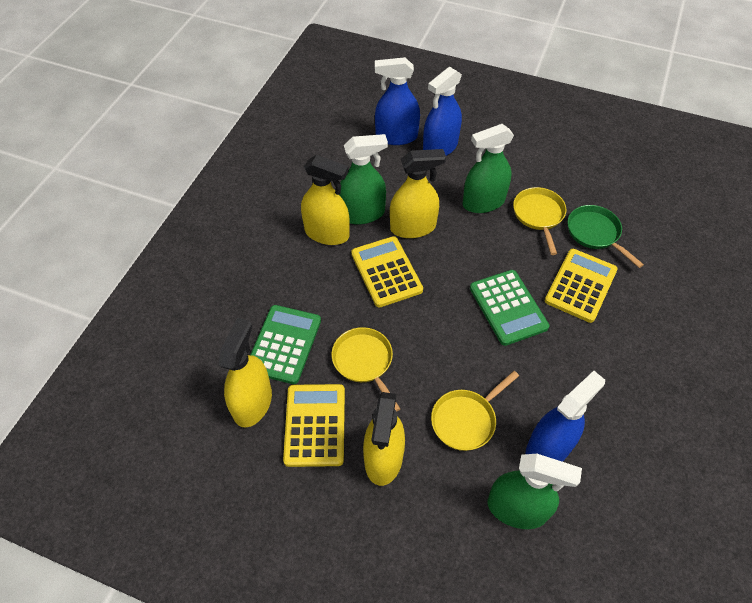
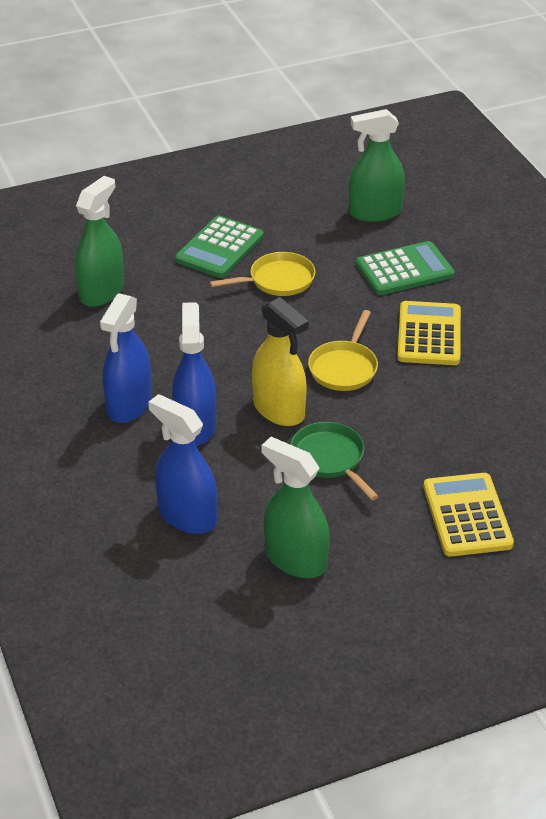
yellow calculator: [283,384,345,467] [351,236,423,308] [544,249,618,323] = 3 -> [397,301,461,365] [423,473,514,556] = 2
yellow pan: [331,327,400,412] [431,371,519,451] [513,187,566,255] = 3 -> [210,252,316,296] [308,310,378,391] = 2
yellow spray bottle: [218,318,272,428] [301,155,350,245] [363,392,405,486] [390,149,446,238] = 4 -> [252,297,309,426] = 1

